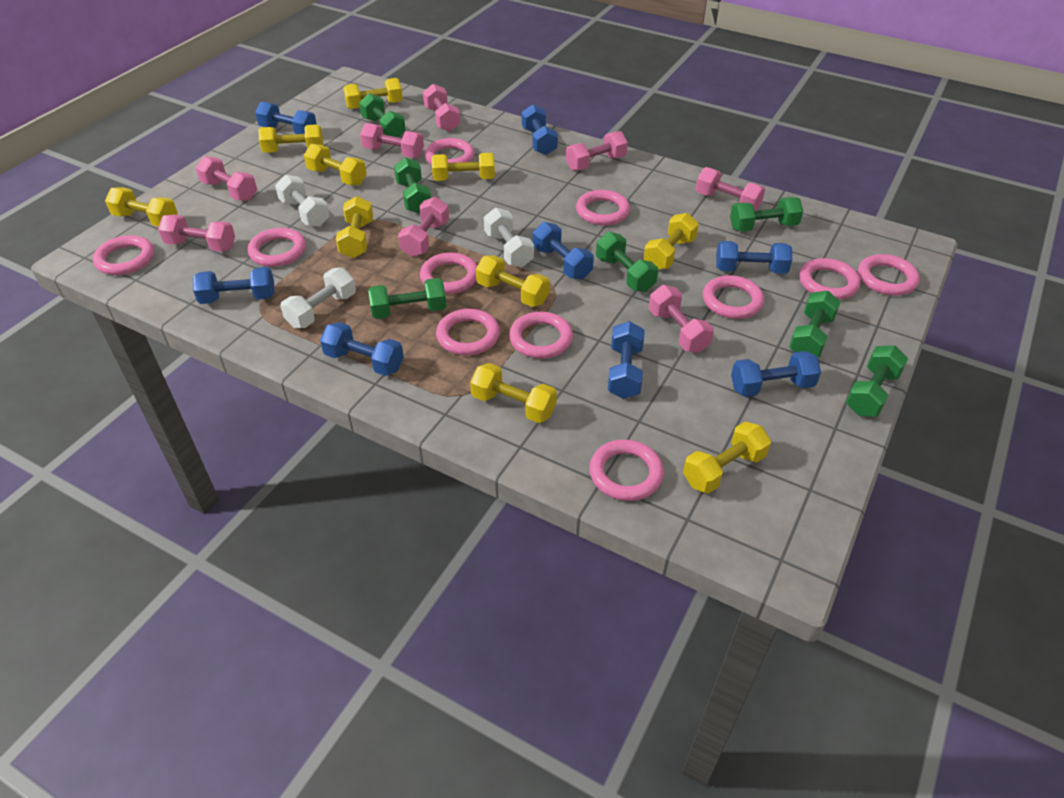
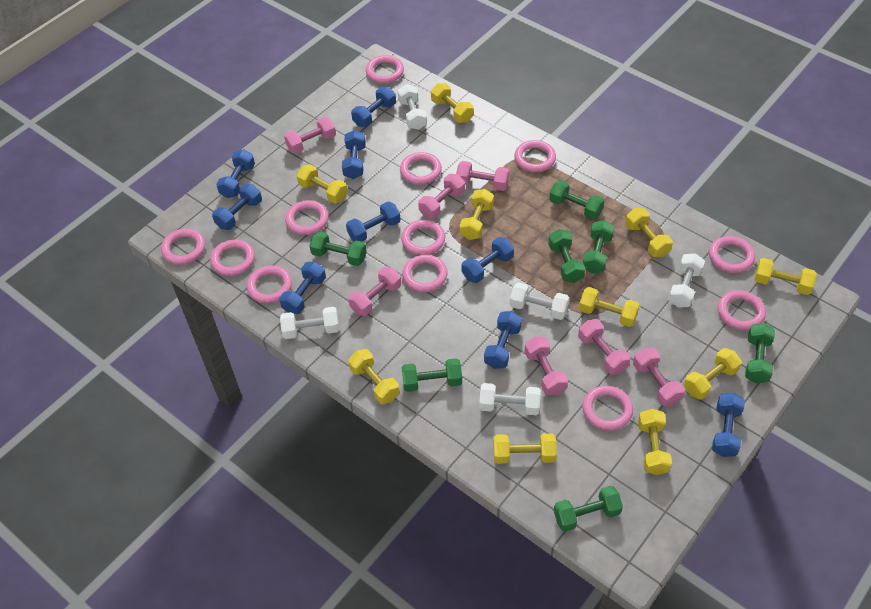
blue dumbbell: [193,267,275,304] [255,102,317,134] [320,322,404,376] [522,104,558,155] [533,222,594,279] [608,321,645,399] [716,241,792,274] [731,351,821,397] = 8 -> [212,184,262,230] [216,149,255,198] [279,262,326,314] [342,130,366,179] [346,202,401,242] [351,87,396,127] [462,237,514,283] [484,311,522,369] [712,393,745,457] = 9
pink dumbbell: [158,214,235,252] [196,156,257,201] [360,123,424,158] [398,197,449,257] [423,84,460,132] [566,131,628,171] [649,285,714,353] [696,167,765,211] = 8 -> [284,117,336,154] [348,267,401,316] [418,174,465,219] [456,161,509,191] [524,336,568,395] [578,319,630,375] [633,348,685,406] = 7
pink ring: [93,235,154,275] [248,228,306,267] [420,253,477,294] [425,138,475,165] [436,309,500,355] [509,312,573,359] [576,190,630,225] [589,440,664,501] [703,275,764,319] [799,258,860,300] [858,254,920,296] = 11 -> [161,229,205,264] [210,239,255,276] [247,265,292,303] [285,200,328,235] [366,55,404,84] [400,152,442,185] [401,220,445,255] [402,255,448,292] [514,140,556,172] [582,386,633,431] [709,236,755,273] [717,290,766,330] = 12
white dumbbell: [275,175,330,227] [280,267,356,328] [484,208,534,267] = 3 -> [280,307,339,339] [398,84,427,130] [479,383,541,415] [510,282,569,320] [668,253,705,308] = 5

